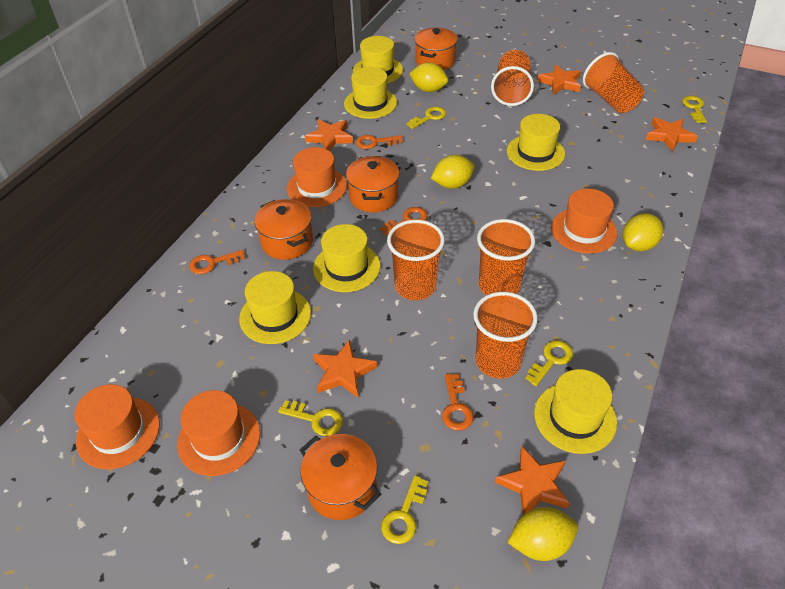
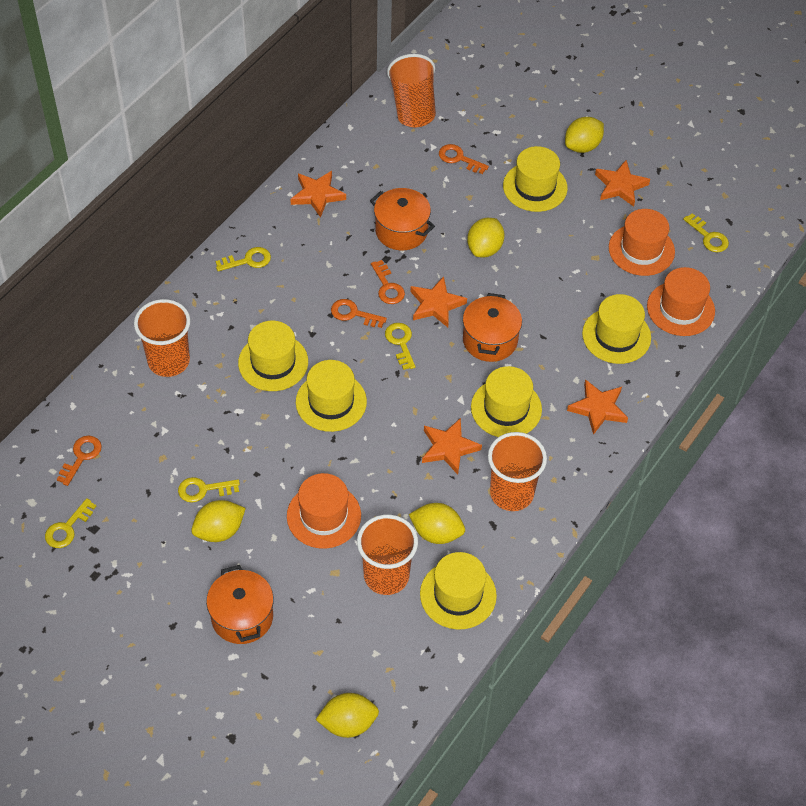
orange cup: [387,220,445,300] [473,292,538,379] [477,219,535,295] [491,50,534,106] [583,52,644,113] = 5 -> [134,299,190,377] [357,515,418,595] [387,54,436,127] [488,432,547,511] = 4
orange hat: [75,384,160,469] [177,390,260,476] [287,147,347,207] [551,188,617,254] = 4 -> [287,473,361,549] [609,209,675,276] [647,267,715,336] = 3
orange pot: [254,199,313,260] [300,434,381,520] [346,156,400,212] [414,27,458,70] = 4 -> [206,565,274,644] [370,188,435,250] [463,293,522,362] = 3
yellow lemon: [409,62,448,92] [431,155,475,189] [507,507,578,561] [623,213,663,251] = 4 -> [191,500,246,542] [316,693,379,738] [409,503,465,544] [467,218,505,258] [565,117,604,153] = 5

